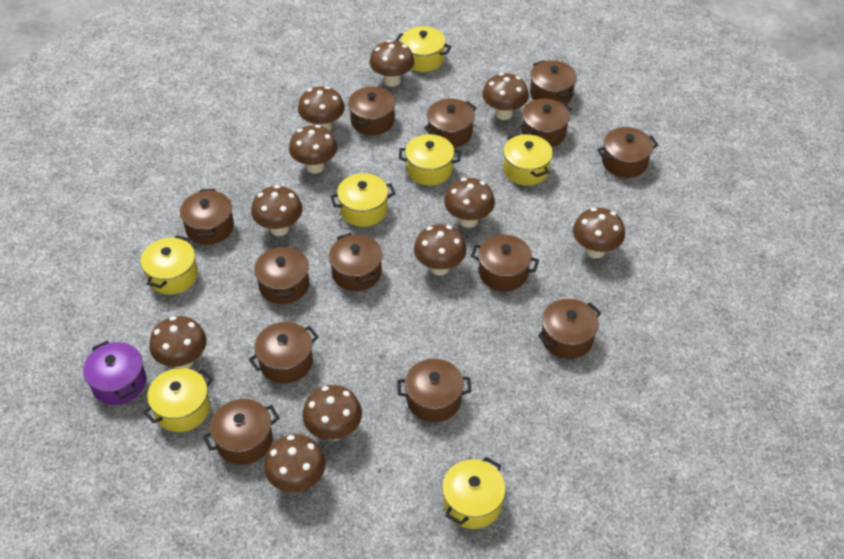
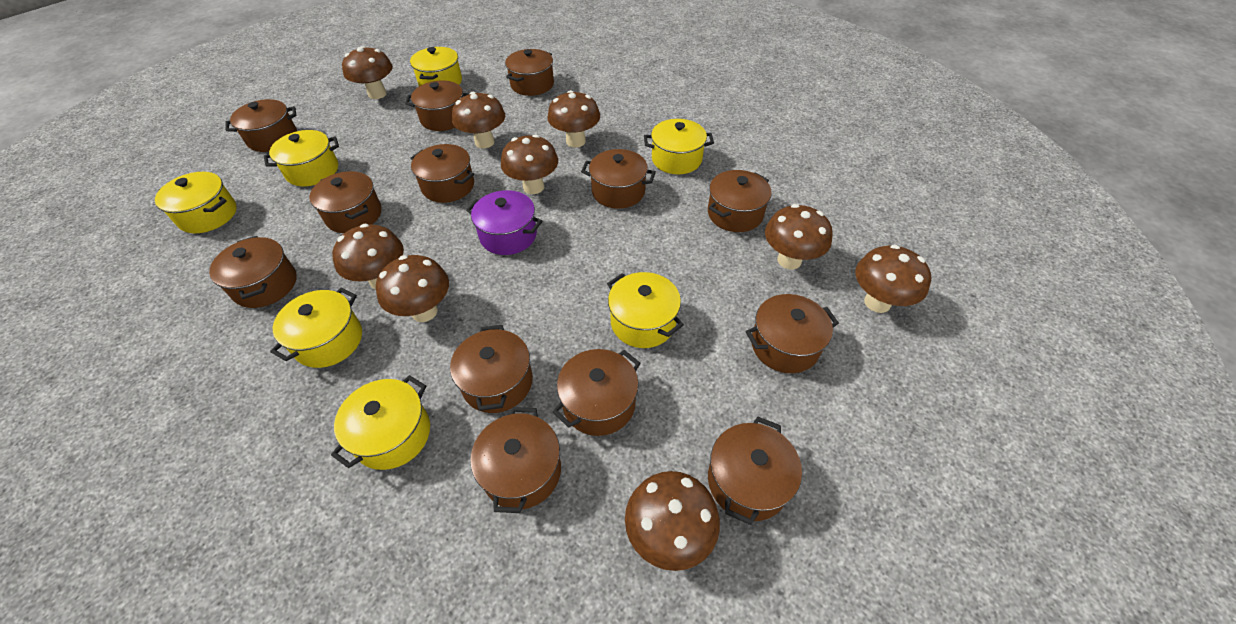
brown mushroom: [149,316,207,368] [251,185,303,236] [264,434,326,492] [289,125,338,174] [298,86,345,131] [302,385,362,441] [369,40,414,87] [414,224,467,275] [444,178,495,228] [482,73,529,120] [573,208,625,258] = 11 -> [332,224,404,289] [342,46,393,99] [376,255,449,322] [452,92,505,148] [501,134,558,194] [547,90,600,148] [625,471,720,571] [765,204,833,269] [855,245,931,313] = 9

